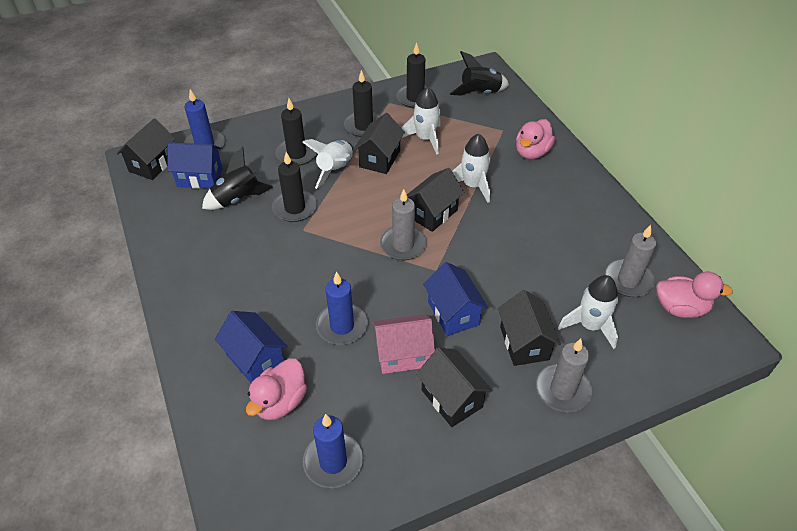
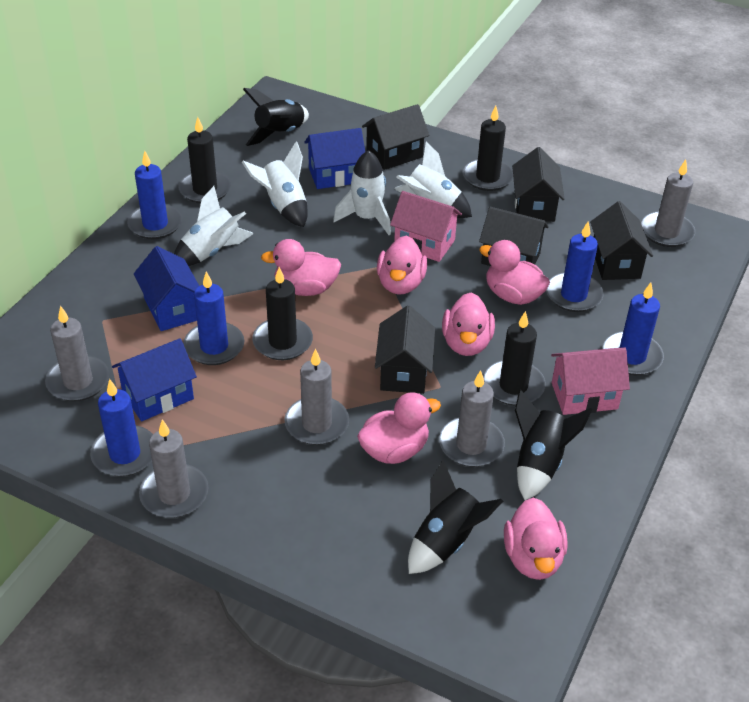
black rocket: [202,147,273,210] [450,51,509,96] = 2 -> [243,88,309,146] [408,460,503,574] [515,389,592,500] = 3
blue candle: [184,89,225,152] [303,414,363,488] [316,271,368,345] = 3 -> [90,379,153,477] [127,151,182,239] [183,272,244,365] [546,222,604,312] [603,283,664,375] = 5
grey candle: [380,189,427,260] [536,339,592,412] [605,225,656,297] = 3 -> [45,306,109,402] [139,419,208,518] [284,349,349,445] [439,370,505,467] [641,159,695,247] = 5
pink duck: [246,358,307,420] [516,119,555,159] [656,272,733,318] = 3 -> [261,239,341,296] [357,393,441,464] [377,235,427,294] [442,293,495,356] [479,240,550,305] [504,498,568,580] = 6
pink house: [372,314,435,374] = 1 -> [390,191,462,262] [551,348,630,415] = 2

